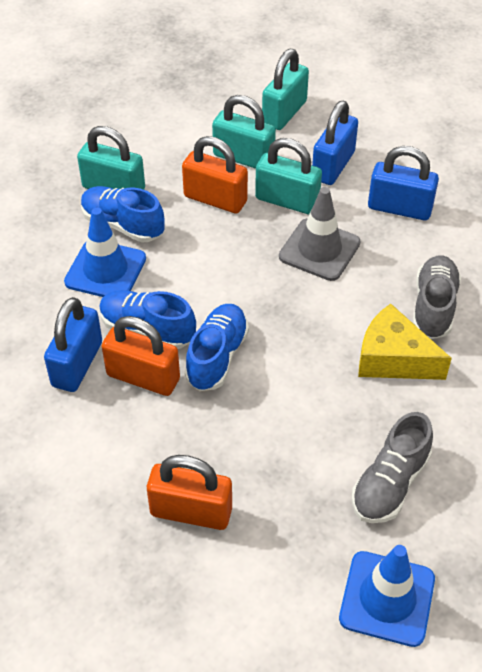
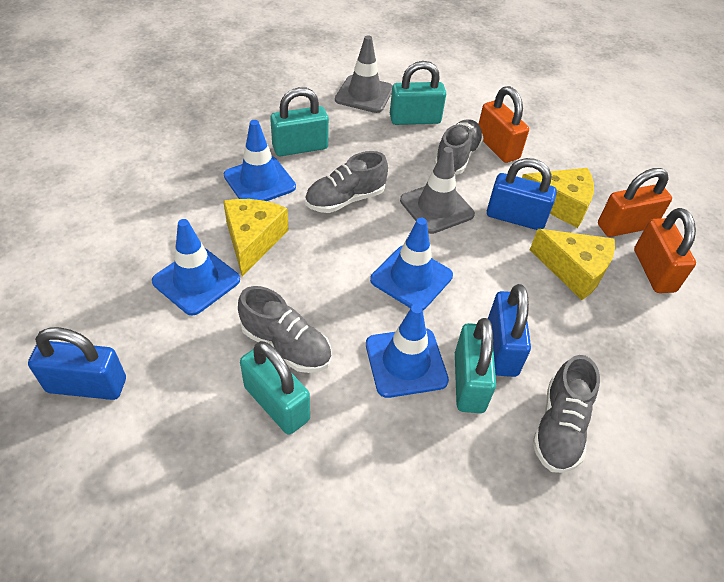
blue shoe: [81,186,165,243] [99,290,196,349] [185,304,249,391] = 3 -> none = 0
blue traffic cone: [64,208,146,297] [339,545,435,647] = 2 -> [152,219,240,316] [224,120,296,201] [366,304,449,398] [370,218,453,310] = 4
grey shoe: [352,412,433,523] [413,255,461,339] = 2 -> [238,286,331,373] [305,151,388,213] [434,119,484,175] [533,355,600,473] = 4
grey traffic cone: [279,187,361,281] = 1 -> [335,35,393,113] [400,147,475,234] = 2
yellow cheese: [358,304,452,380] = 1 -> [223,199,288,277] [522,168,594,228] [530,229,615,300] = 3

